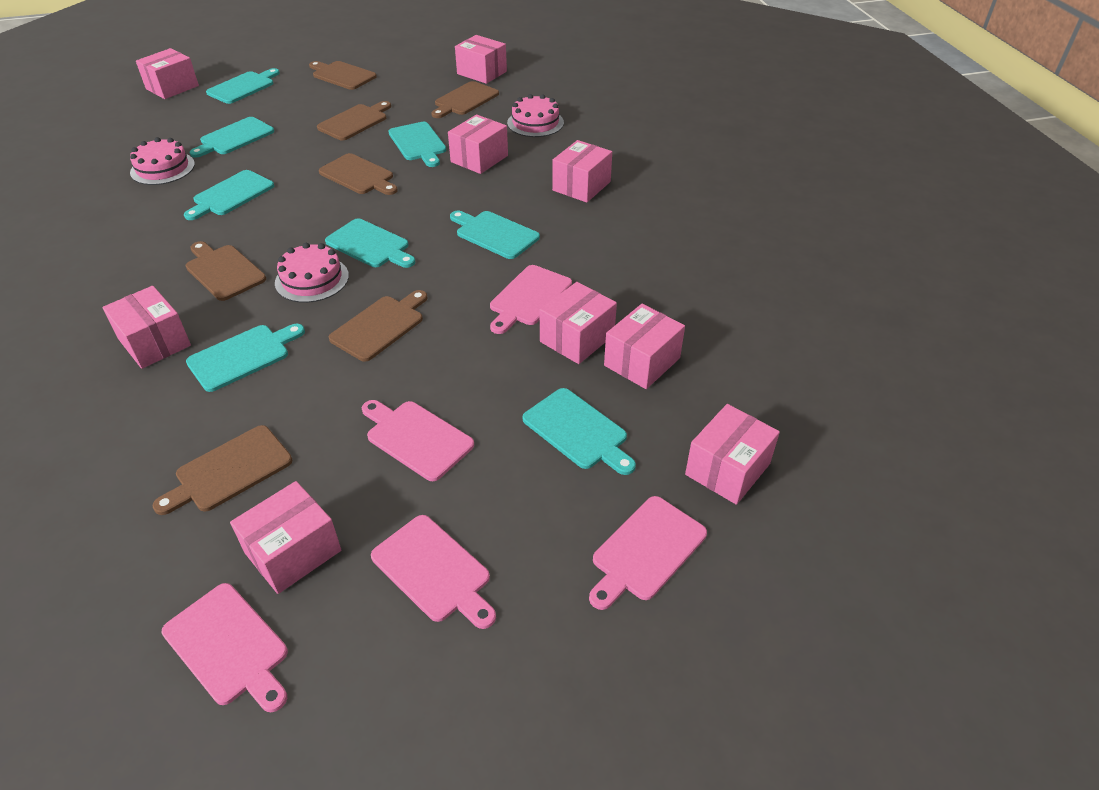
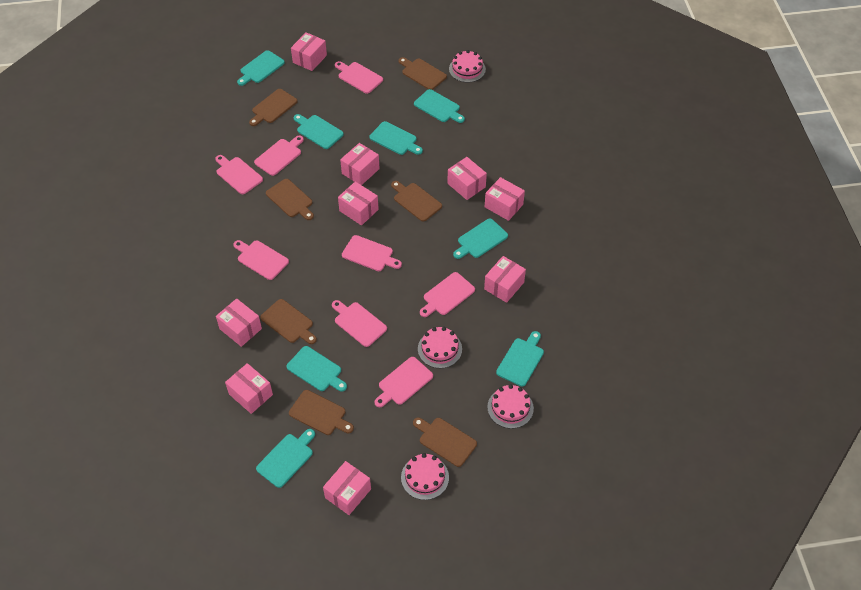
pink cake: [130,137,195,185] [275,243,349,303] [507,94,564,137] = 3 -> [401,453,449,500] [418,327,462,368] [449,50,486,82] [487,384,534,429] = 4
pink cutting board: [162,583,288,712] [362,400,474,481] [371,515,496,629] [490,265,572,334] [589,496,707,610] = 5 -> [215,155,263,194] [233,240,289,280] [254,136,304,176] [332,300,387,347] [335,61,383,94] [342,235,402,271] [374,357,433,407] [420,272,475,317] = 8

